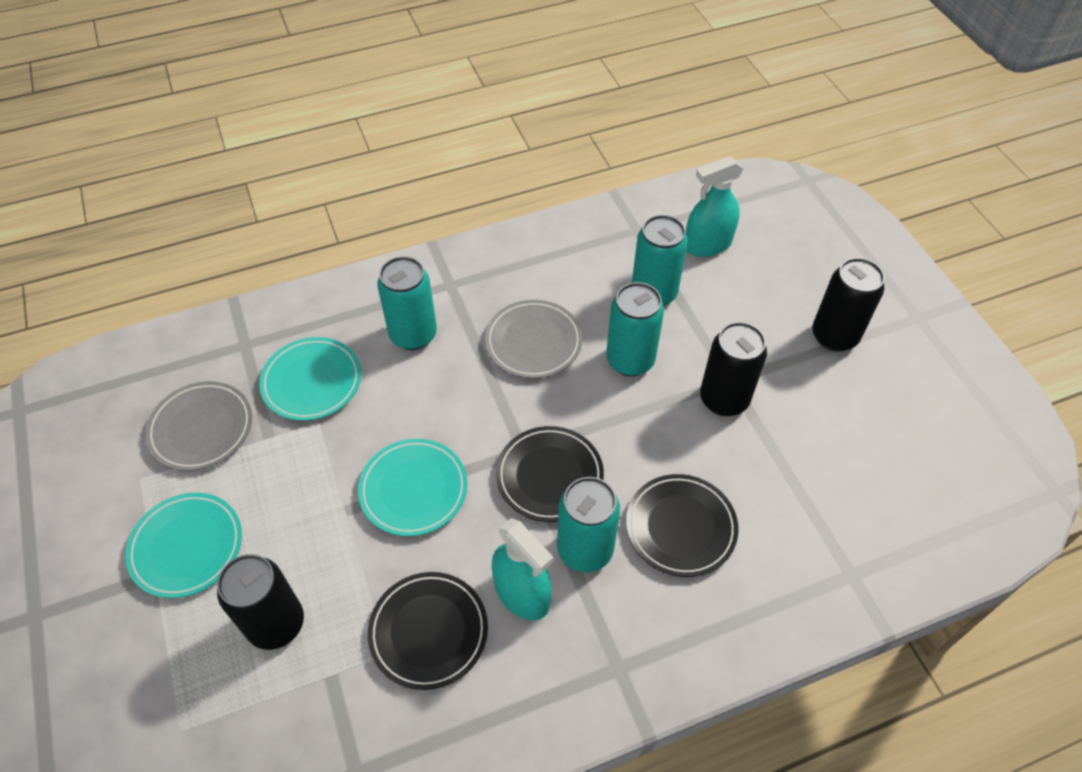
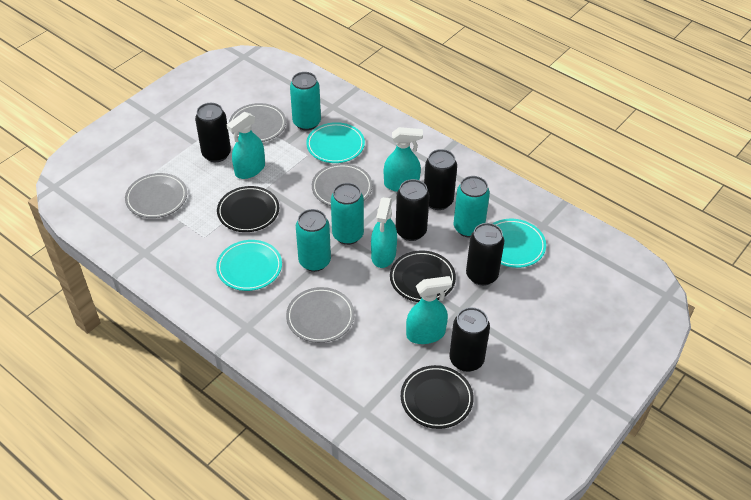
black can: [217,554,304,650] [700,322,767,416] [812,258,885,352] = 3 -> [195,103,231,162] [396,179,430,241] [424,149,457,210] [449,307,490,372] [466,223,504,286] = 5
grey plate: [145,381,252,471] [485,300,583,378] = 2 -> [125,173,187,218] [229,103,286,142] [286,287,355,343] [312,163,373,206] = 4
turquoise spray bottle: [492,518,554,620] [685,156,743,257] = 2 -> [227,112,265,179] [371,197,397,268] [384,127,423,192] [406,276,452,344] = 4

